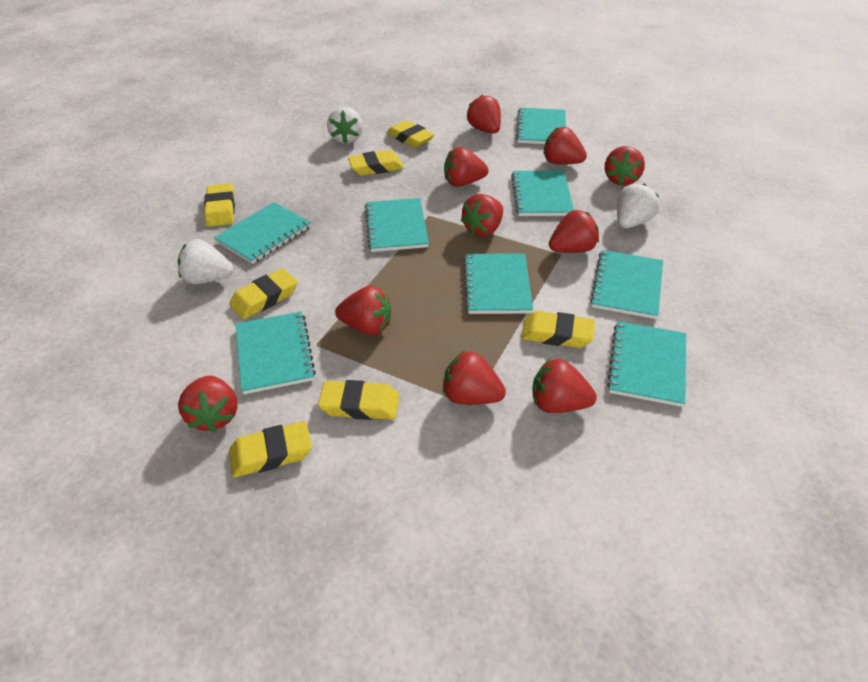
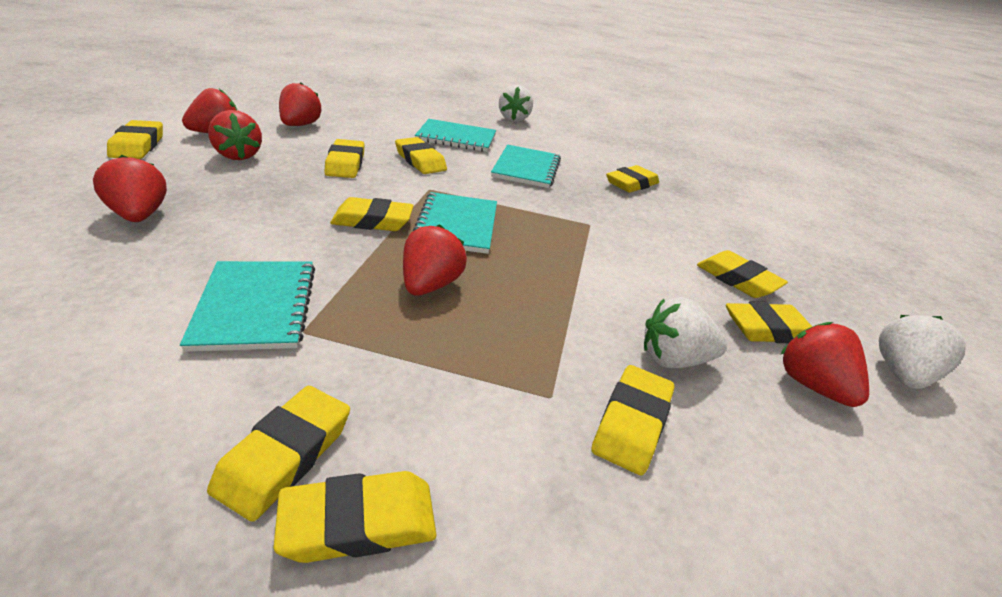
red strawberry: [178,375,238,432] [335,286,391,335] [443,350,506,405] [444,147,488,187] [461,194,503,237] [467,95,501,133] [533,359,597,413] [543,127,587,164] [549,210,599,253] [605,146,645,185] = 10 -> [93,155,167,222] [182,88,237,133] [208,110,262,160] [279,82,322,126] [403,224,467,296] [781,322,869,407] = 6
turquoise notebook: [214,202,311,264] [236,311,316,395] [365,198,429,252] [463,253,533,314] [511,171,574,216] [516,108,566,144] [590,250,663,319] [607,321,686,407] = 8 -> [180,261,315,352] [413,192,497,254] [415,119,496,152] [491,145,561,188] = 4
yellow eraser: [204,183,235,227] [229,268,298,319] [229,421,312,478] [318,380,399,420] [348,150,404,176] [387,120,435,148] [521,311,595,348] = 7 -> [107,120,163,159] [207,386,350,522] [274,471,437,563] [324,139,365,178] [330,197,414,231] [395,137,447,174] [591,365,675,475] [606,165,659,193] [697,250,788,298] [726,302,812,343] = 10

